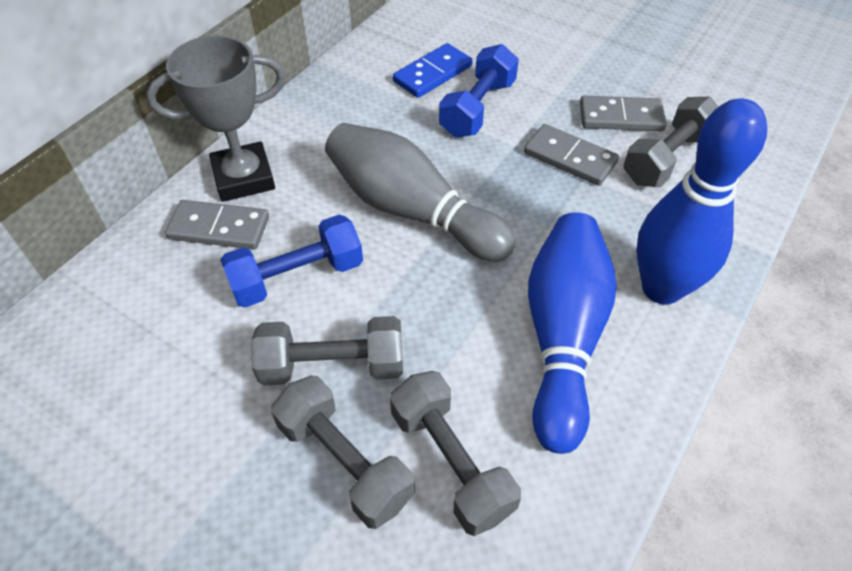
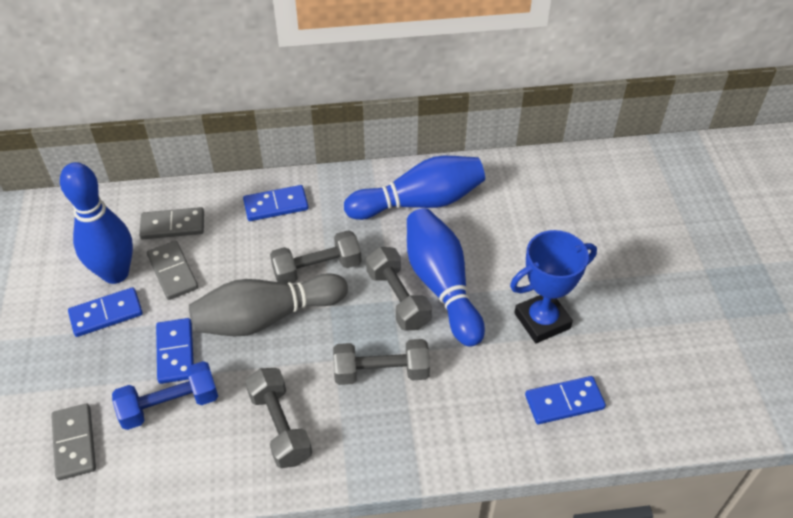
blue bowling pin: [528,212,617,454] [636,98,767,305] = 2 -> [60,162,133,284] [344,156,485,220] [407,208,485,347] = 3
blue domino: [393,43,473,98] = 1 -> [68,287,143,337] [156,318,194,384] [243,185,309,221] [525,376,606,424] = 4
blue dumbbell: [220,215,363,308] [439,44,519,137] = 2 -> [112,361,218,430] = 1
blue trophy: none = 0 -> [510,230,597,343] = 1
grey trophy: [146,35,286,202] = 1 -> none = 0

